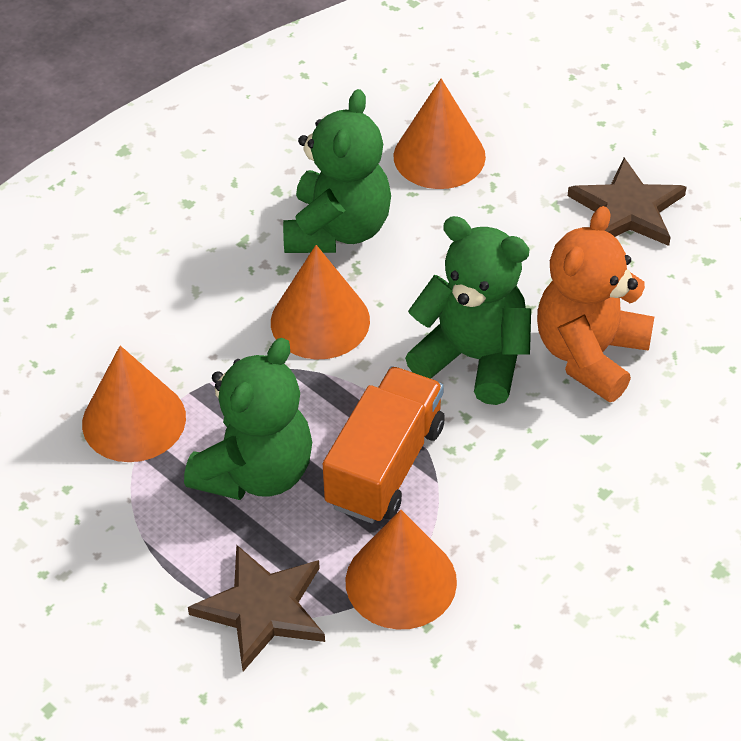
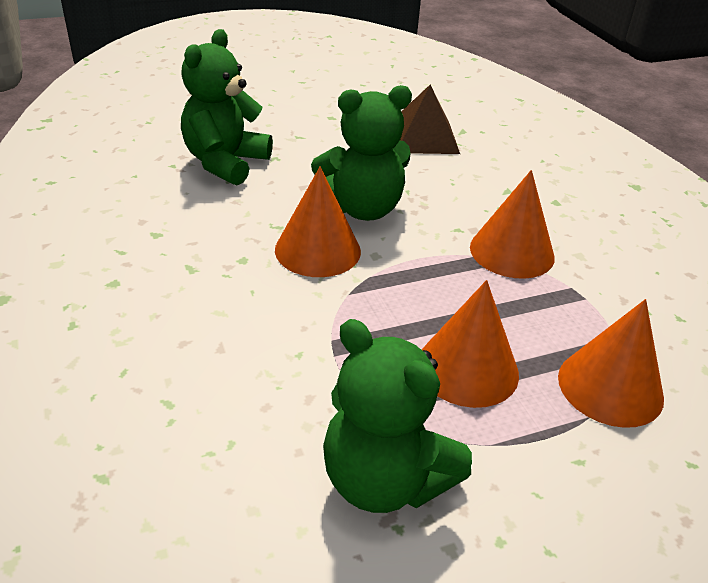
brown pyramid: none = 0 -> [400,84,460,154] = 1
brown star: [188,544,325,671] [568,157,686,246] = 2 -> none = 0
orange teddy bear: [537,206,654,402] = 1 -> none = 0
orange truck: [323,366,445,524] = 1 -> none = 0

